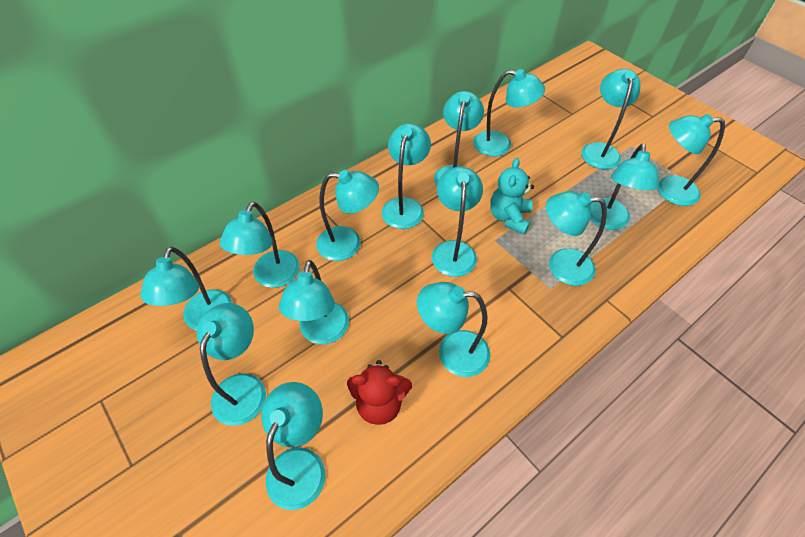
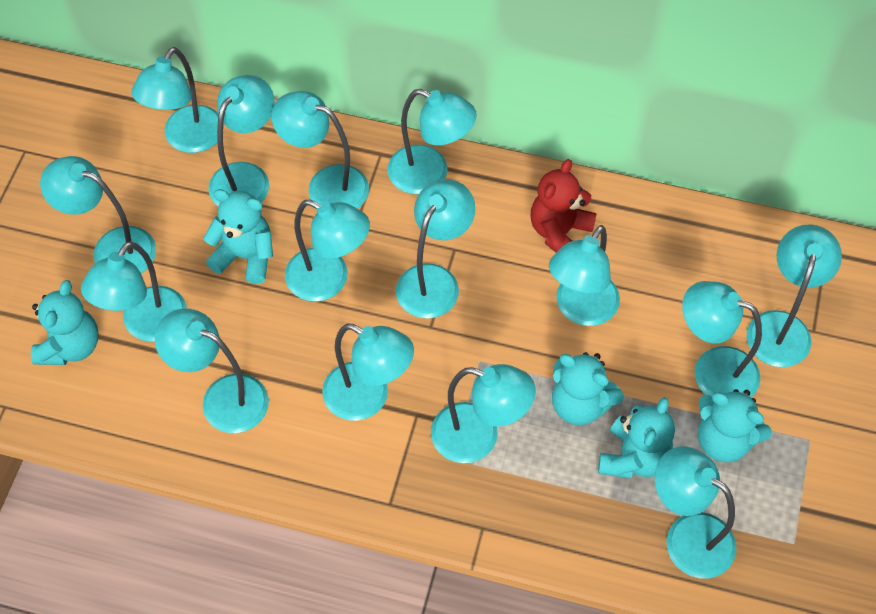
turquoise teddy bear: [490,158,534,234] = 1 -> [31,280,99,365] [203,189,273,284] [552,352,624,425] [598,397,675,478] [698,389,772,462] = 5

